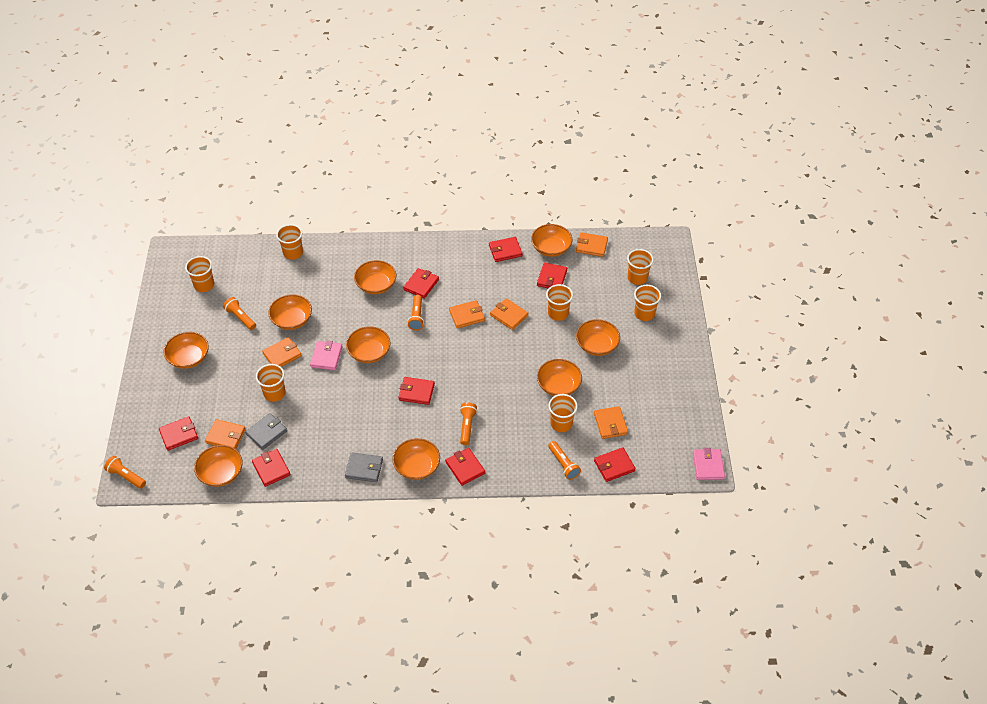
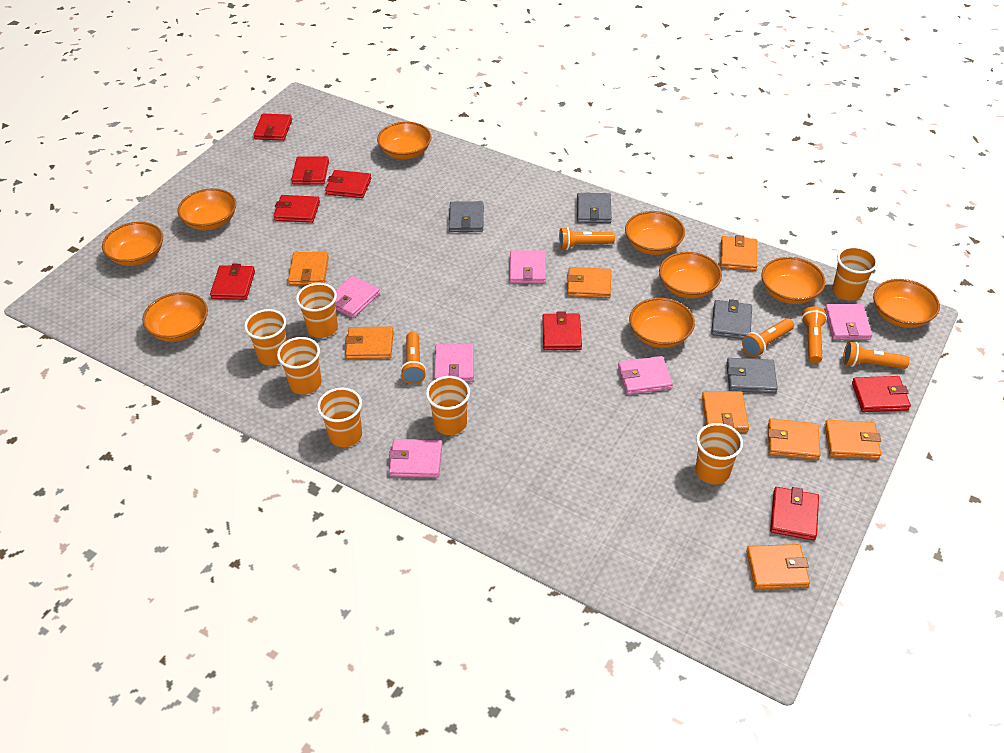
grey wallet: [245,413,287,450] [345,453,383,482] = 2 -> [449,201,484,232] [577,193,612,223] [711,299,752,339] [727,358,778,393] = 4
orange wallet: [205,419,246,449] [262,337,302,367] [449,300,485,328] [490,298,528,330] [576,232,608,257] [594,406,628,439] = 6 -> [288,252,329,285] [345,326,394,359] [567,267,611,298] [702,391,749,433] [720,235,757,271] [746,544,810,589] [768,418,821,460] [825,420,881,459] = 8
pink wallet: [310,340,343,370] [693,448,725,480] = 2 -> [335,275,380,318] [389,439,442,478] [434,344,474,382] [510,250,546,284] [618,356,673,395] [825,304,872,340] = 6

